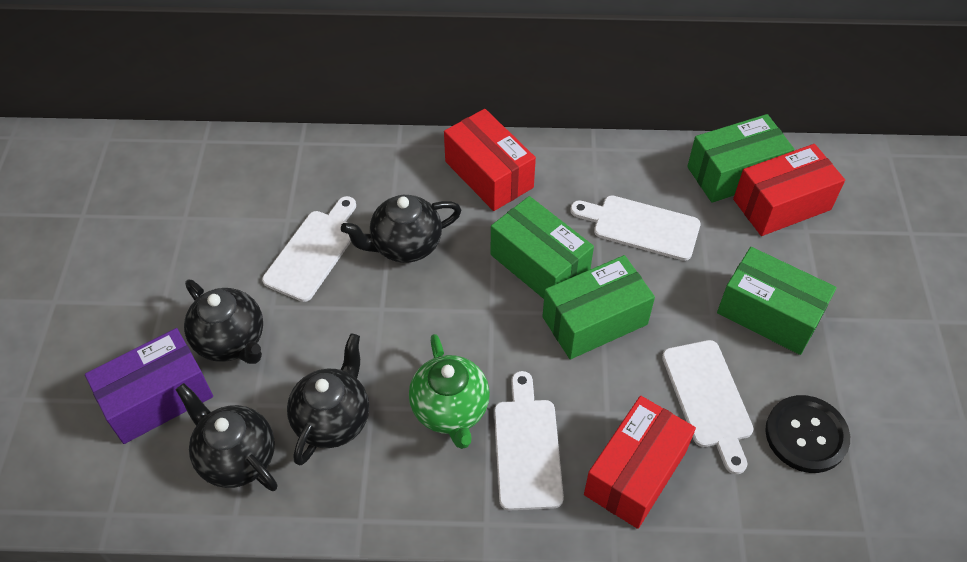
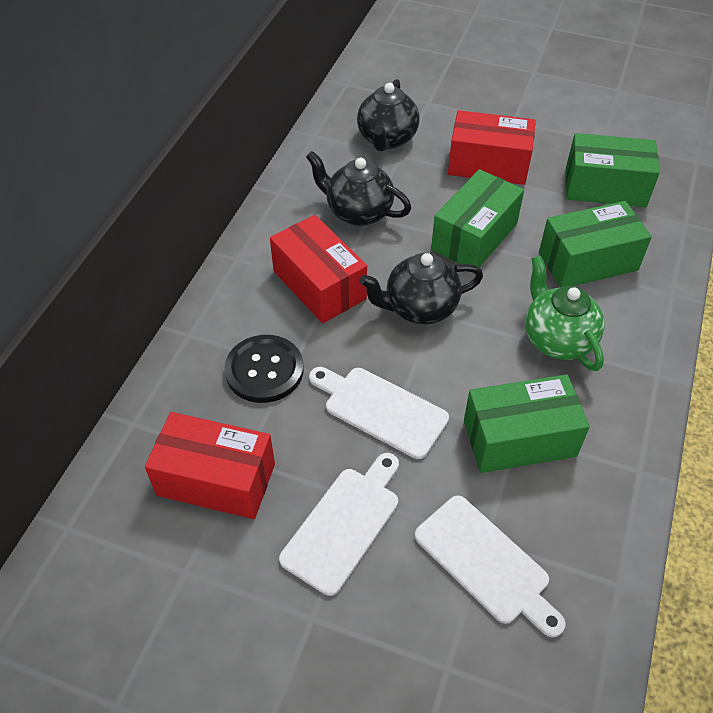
black teapot: [176,383,277,491] [184,280,263,364] [287,334,369,465] [341,195,461,263] = 4 -> [306,151,411,226] [357,79,420,151] [359,253,483,324] = 3
purple box: [85,328,213,444] = 1 -> none = 0
white cutting board: [262,196,356,302] [494,371,564,510] [570,195,701,261] [662,340,753,474] = 4 -> [279,453,399,596] [309,367,449,459] [415,496,566,638] = 3

